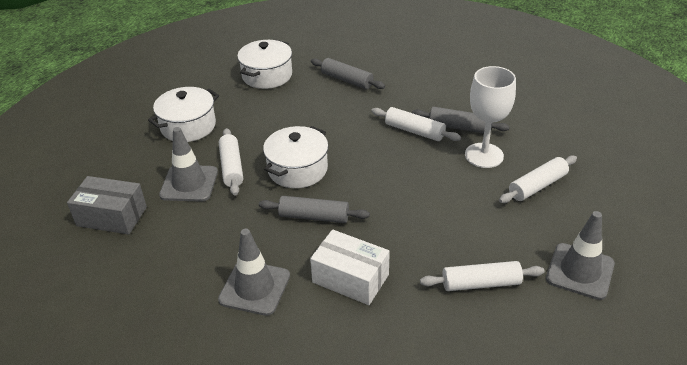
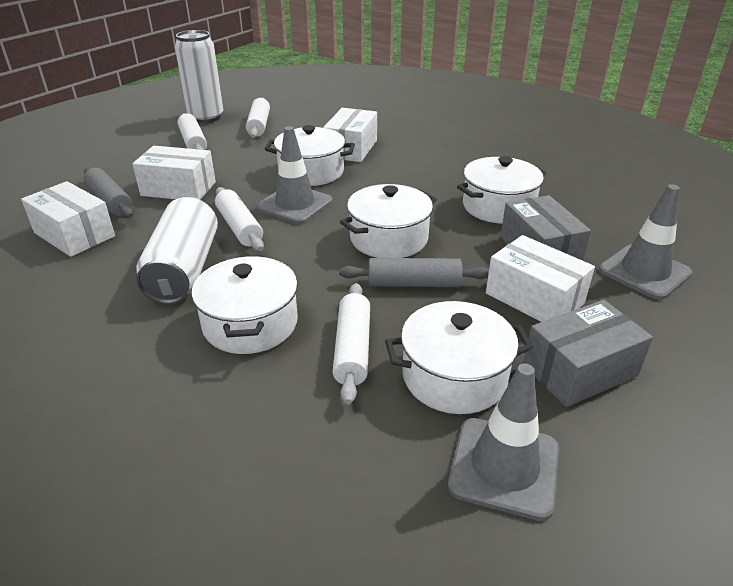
grey box: [67,176,147,234] = 1 -> [500,195,591,261] [523,300,653,407] = 2
grey rolling pin: [259,196,370,223] [311,58,385,89] [412,107,510,133] = 3 -> [84,167,133,218] [339,258,489,287] = 2
white box: [310,229,390,305] = 1 -> [21,181,115,257] [132,146,216,200] [323,108,377,162] [486,235,595,322] = 4
white can: none = 0 -> [137,197,218,304] [175,30,223,123] = 2
white goblet: [465,66,516,168] = 1 -> none = 0
white pot: [148,87,219,142] [237,40,292,89] [263,126,328,188] = 3 -> [192,255,298,354] [265,125,355,186] [340,184,437,258] [385,301,533,414] [457,156,546,224] = 5

